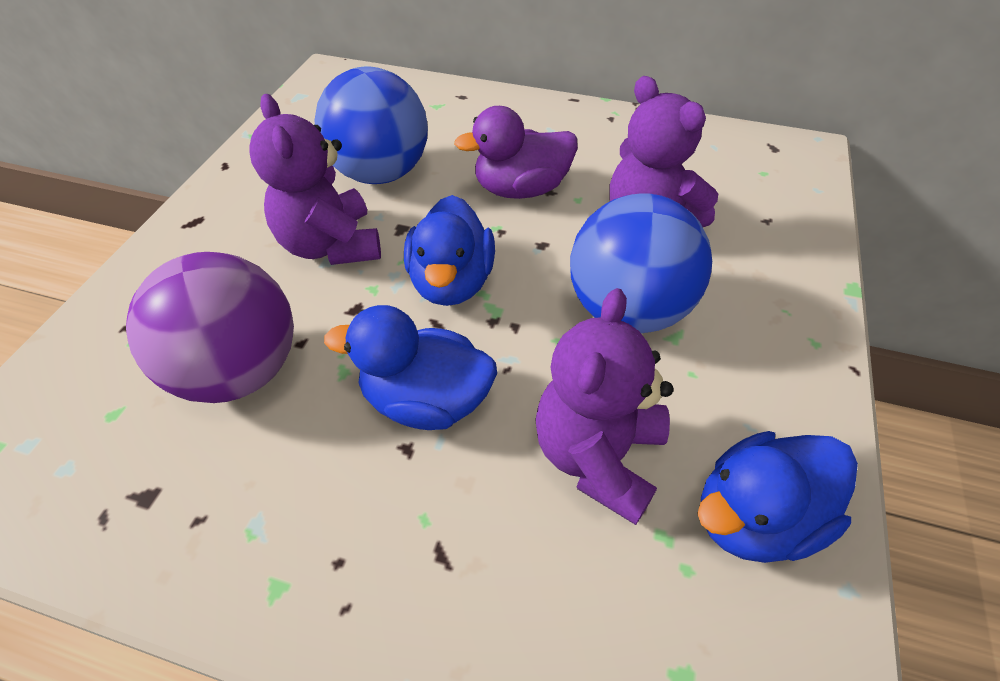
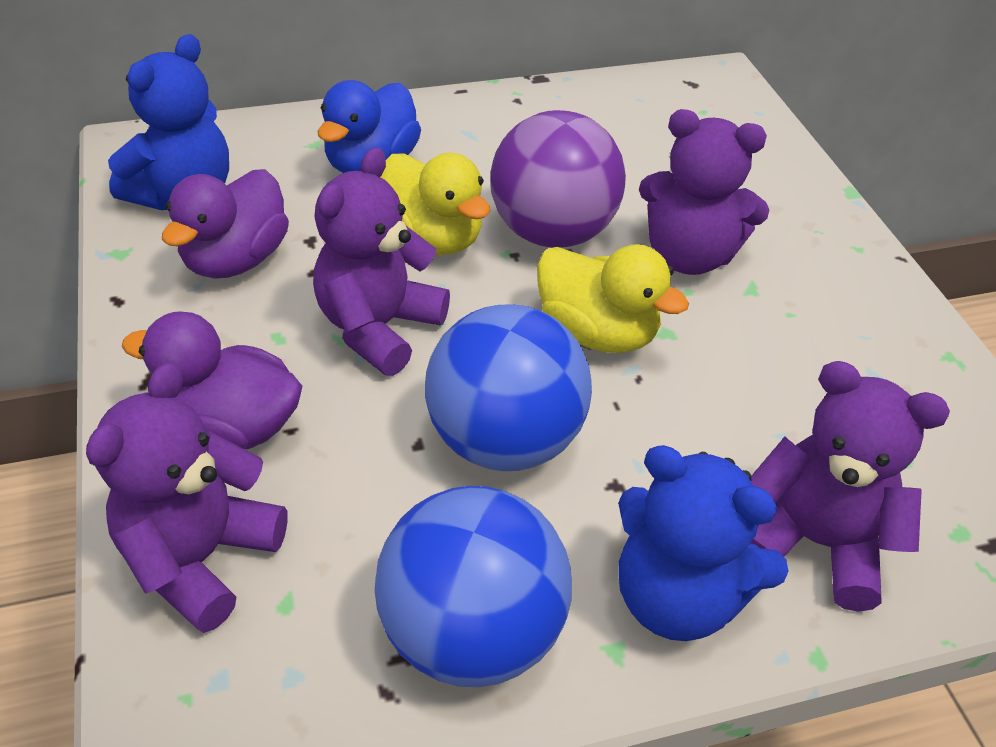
blue duck: [324,305,497,430] [404,195,495,306] [697,431,858,563] = 3 -> [318,80,421,173] = 1
blue teddy bear: none = 0 -> [108,34,229,210] [618,445,789,641] = 2
purple duck: [454,106,578,199] = 1 -> [121,311,302,449] [162,169,289,279] = 2
purple teddy bear: [249,94,381,265] [535,288,673,525] [609,76,718,227] = 3 -> [86,363,288,633] [313,147,450,376] [639,109,769,275] [751,361,950,612] = 4
yellow duck: none = 0 -> [380,153,490,255] [537,244,689,353] = 2

